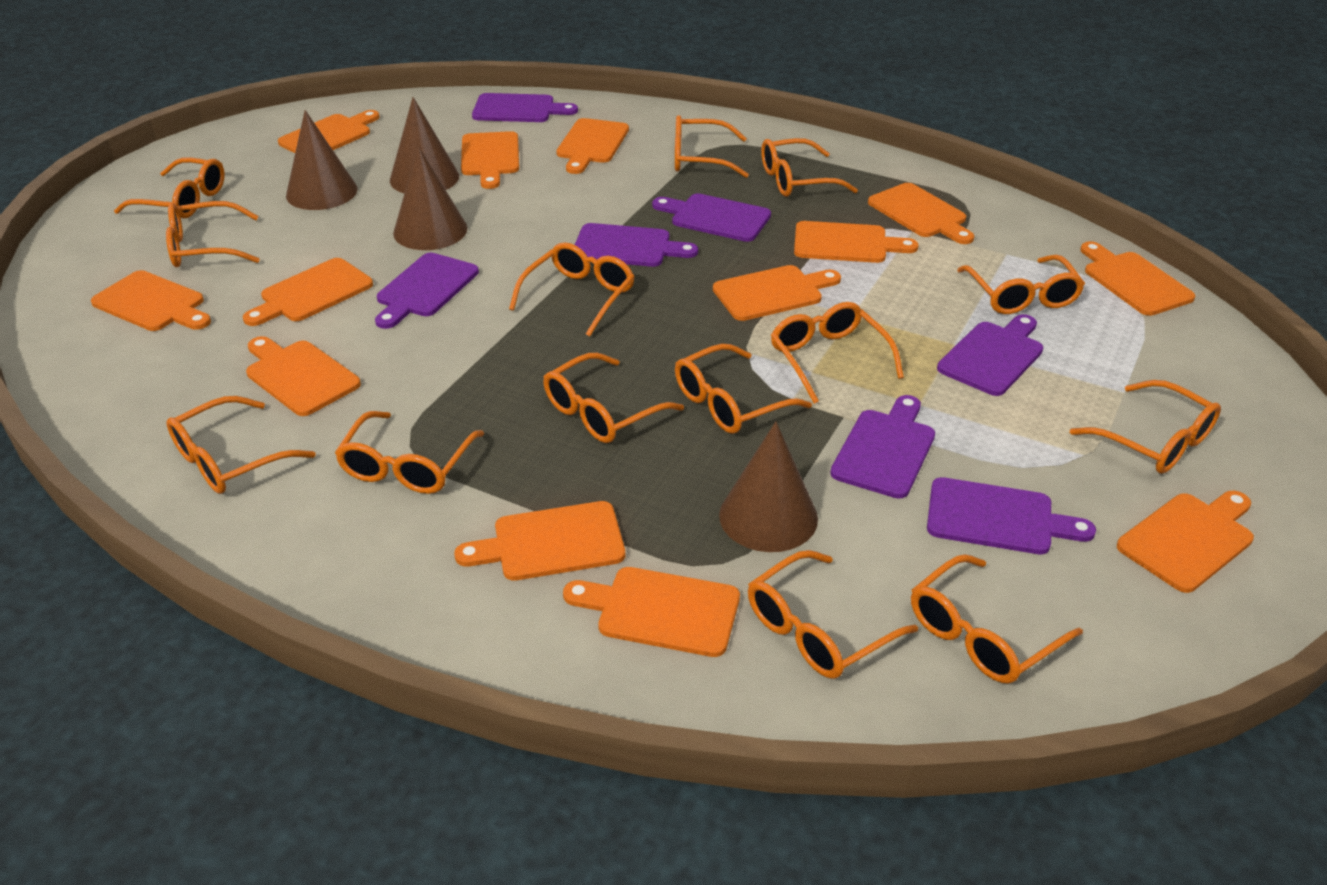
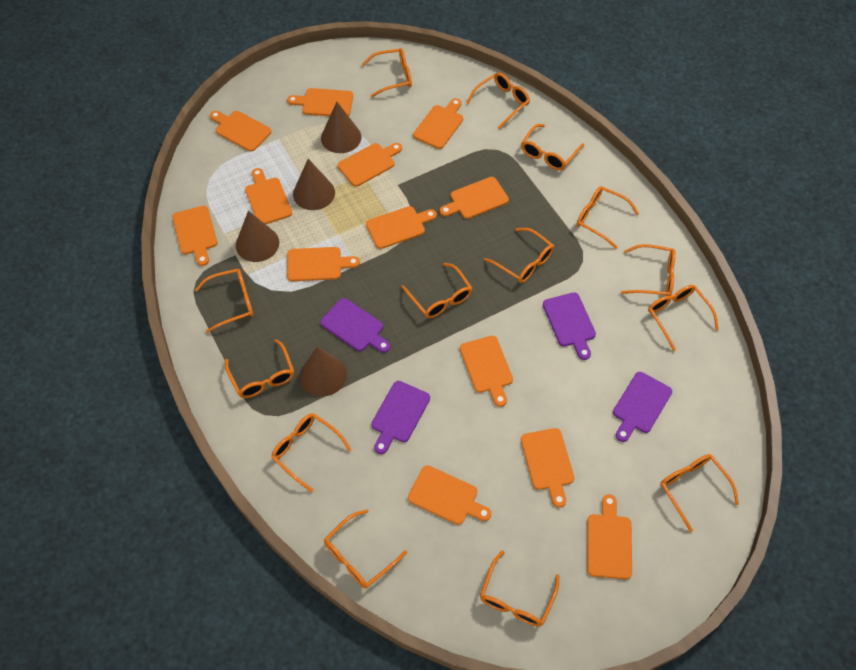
purple cutting board: [375,253,479,329] [472,93,578,122] [575,223,698,267] [652,193,771,242] [830,395,935,499] [927,477,1096,554] [937,314,1043,396] = 7 -> [320,298,390,353] [371,381,430,454] [543,292,596,360] [613,372,672,442] = 4

